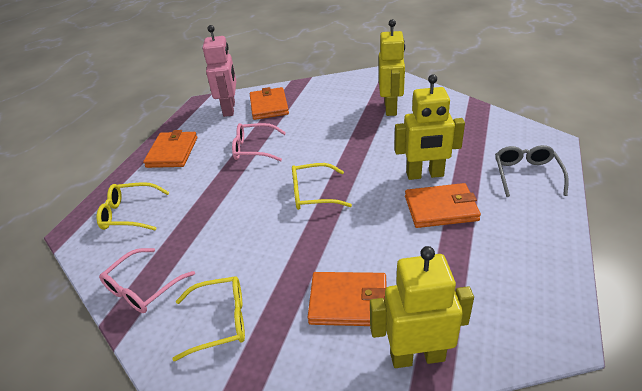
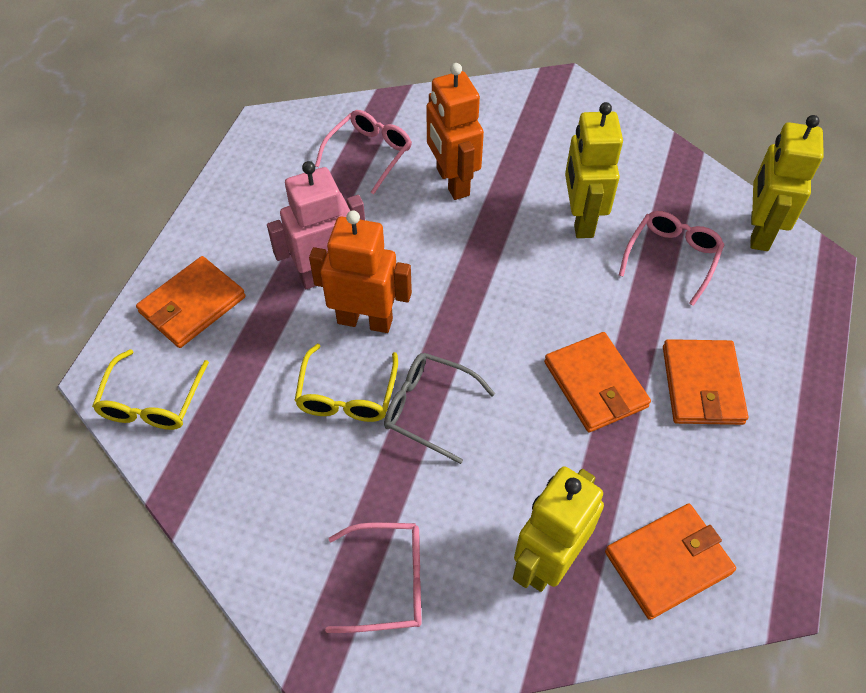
orange robot: none = 0 -> [309,210,412,333] [427,63,484,200] = 2
pink glasses: [99,248,195,313] [232,123,286,162] = 2 -> [315,110,412,194] [325,522,422,633] [619,211,724,306] = 3
yellow glasses: [97,182,170,231] [172,276,245,361] [292,163,352,210] = 3 -> [92,349,209,430] [294,344,398,422] = 2

